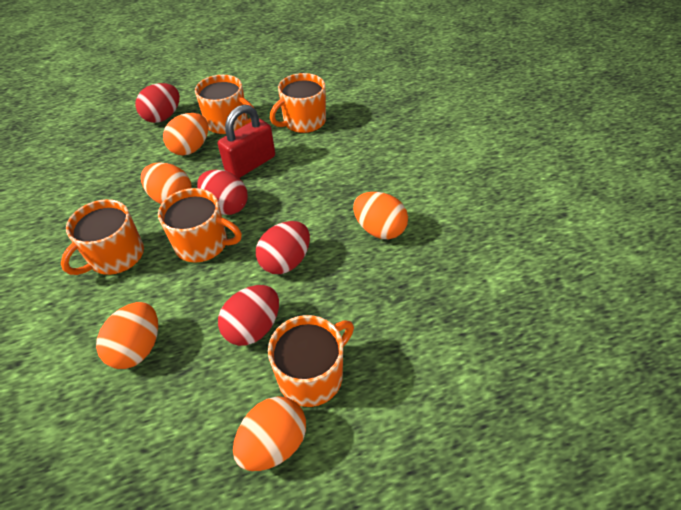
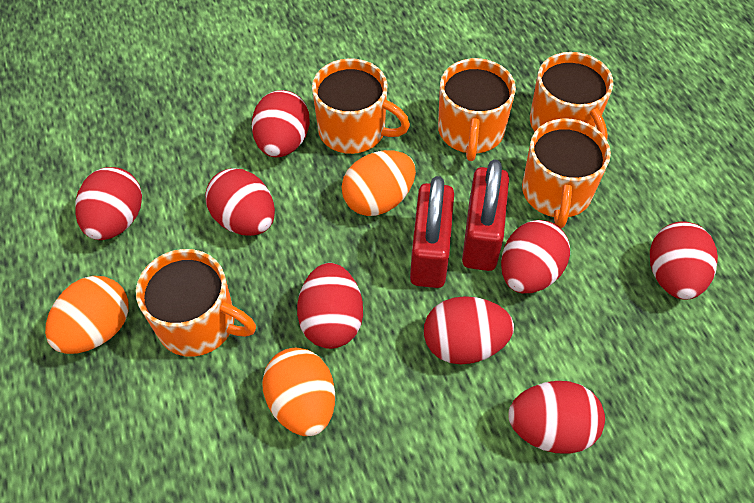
orange egg: [96,302,158,369] [141,162,192,204] [163,113,208,156] [233,396,306,471] [353,192,408,239] = 5 -> [45,276,129,354] [262,348,335,436] [342,150,416,216] = 3
red egg: [135,83,180,123] [197,170,248,215] [218,285,279,346] [256,221,310,274] = 4 -> [75,167,142,240] [205,168,275,236] [252,90,310,157] [297,263,363,349] [424,296,514,364] [501,220,570,293] [508,381,605,454] [650,221,718,300] = 8
red padlock: [218,104,275,178] = 1 -> [410,176,454,288] [462,159,509,271] = 2

